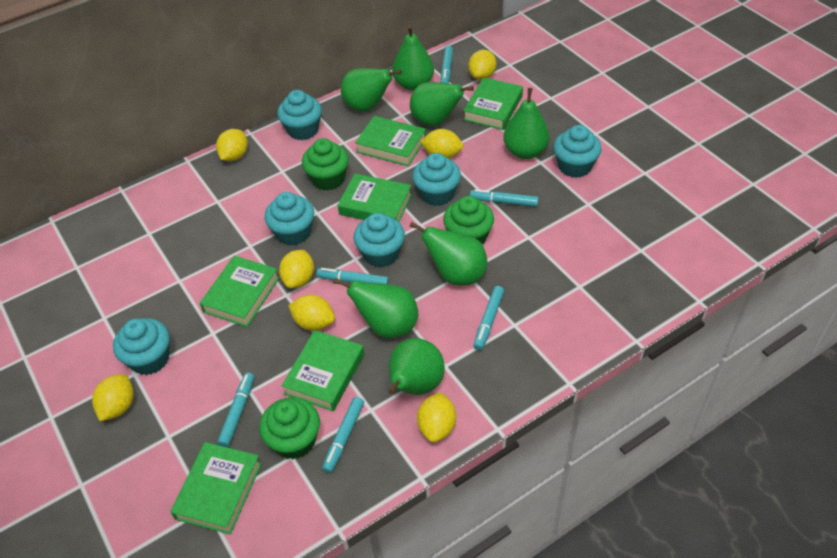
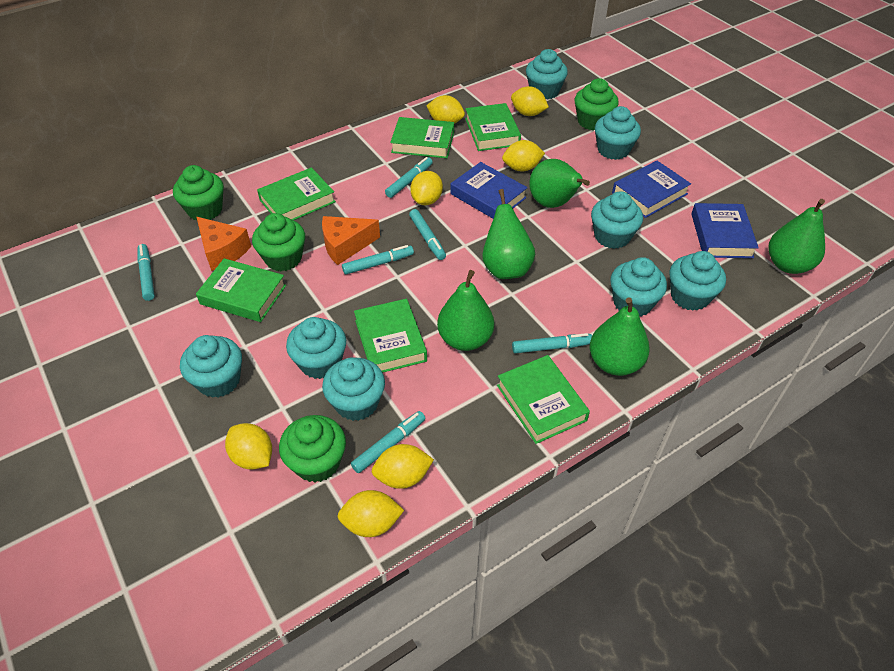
blue book: none = 0 -> [450,162,528,219] [612,161,691,218] [691,203,759,258] = 3
green cupcake: [259,397,320,459] [302,138,349,190] [443,196,494,245] = 3 -> [173,165,224,220] [252,213,305,271] [279,415,346,482] [575,78,619,130] = 4
green pear: [333,278,418,338] [341,68,402,111] [388,338,445,395] [392,25,434,91] [409,222,487,286] [410,82,474,126] [503,88,550,159] = 7 -> [437,270,494,351] [482,189,535,279] [529,159,590,208] [590,298,650,376] [769,199,825,274] = 5
orange cheese: none = 0 -> [196,217,251,271] [322,216,380,265] = 2
turquoise cupcake: [113,318,170,375] [265,192,314,246] [277,90,322,140] [354,213,405,267] [412,153,461,206] [553,125,602,178] = 6 -> [180,335,242,398] [286,317,346,379] [322,357,385,421] [526,49,568,100] [591,191,643,249] [595,106,641,160] [610,257,667,317] [669,251,726,311] = 8

